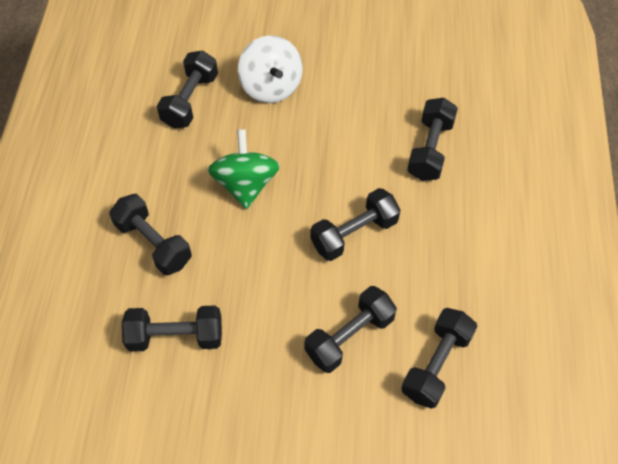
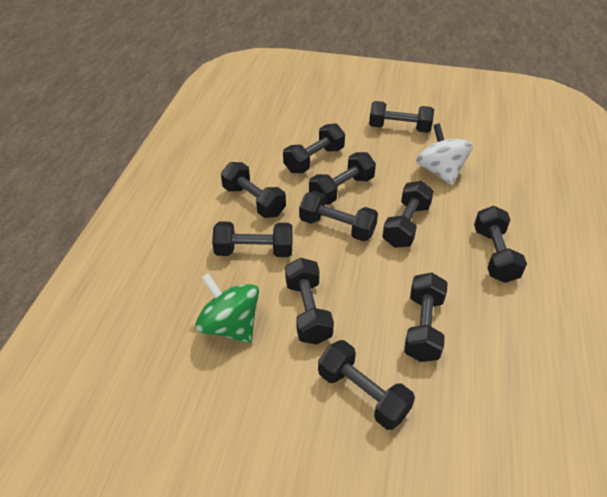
black dumbbell: [109,194,192,275] [122,306,222,352] [157,50,218,128] [304,286,397,373] [310,188,400,261] [401,308,477,409] [407,98,458,181] = 7 -> [212,221,293,257] [221,162,286,218] [283,123,345,173] [285,258,334,344] [299,191,378,241] [309,152,376,205] [318,340,415,430] [369,101,434,133] [382,181,434,248] [404,273,448,362] [474,206,527,283] = 11

